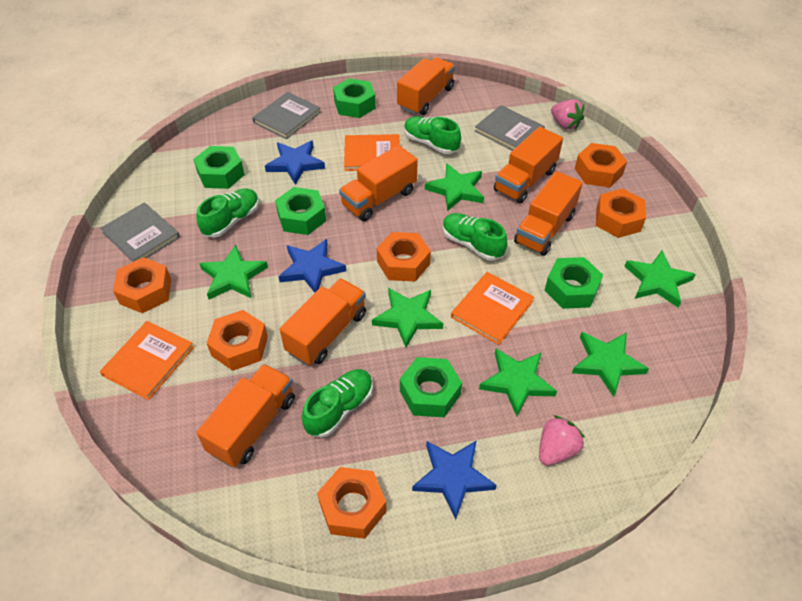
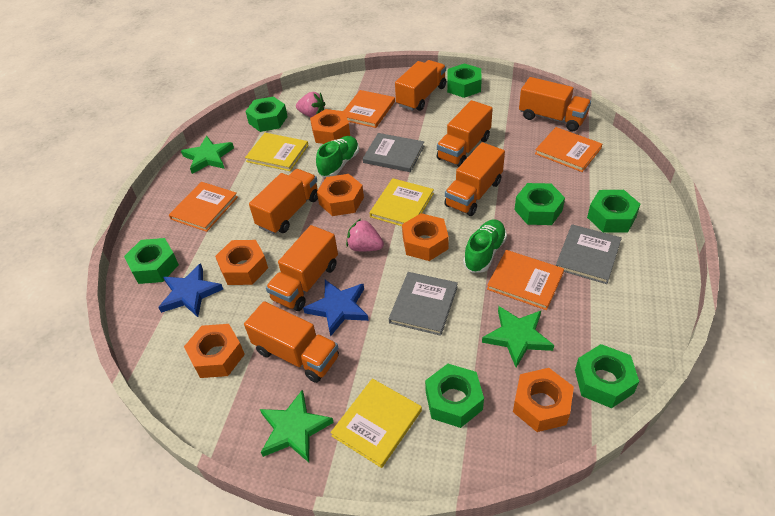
blue star: [265,140,325,185] [278,239,346,293] [412,440,497,520] = 3 -> [158,263,223,317] [303,280,369,337] = 2
green nut: [193,146,245,189] [275,187,326,235] [333,78,376,118] [400,357,462,417] [545,257,603,309] = 5 -> [124,238,179,284] [245,96,288,132] [425,364,484,428] [447,63,482,98] [514,183,565,225] [575,344,639,408] [587,190,640,233] = 7
green shoe: [196,188,259,238] [302,369,373,438] [404,116,461,154] [443,213,507,261] = 4 -> [316,136,359,177] [463,219,507,273] = 2
green star: [199,245,268,299] [372,288,443,348] [425,163,484,211] [479,348,557,416] [572,332,649,397] [624,250,696,307] = 6 -> [181,136,234,174] [260,390,334,462] [482,306,554,368] = 3
orange book: [100,321,194,400] [344,134,400,171] [451,272,534,345] = 3 -> [169,182,238,232] [344,90,395,128] [487,250,564,310] [535,127,602,172] = 4
orange truck: [196,364,295,467] [279,278,366,366] [339,145,418,221] [397,57,455,115] [494,127,563,204] [514,171,583,256] = 6 -> [244,301,339,383] [249,169,318,234] [266,225,338,311] [395,60,446,111] [437,100,493,167] [444,142,505,216] [519,77,591,131] = 7
yellow book: none = 0 -> [245,133,309,171] [330,378,422,468] [369,178,434,226] = 3

